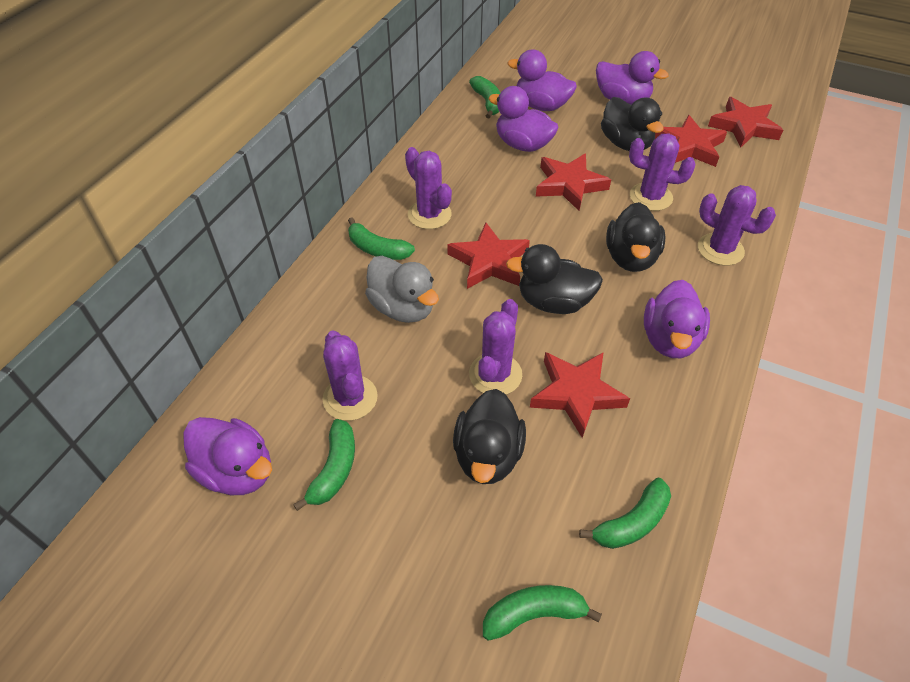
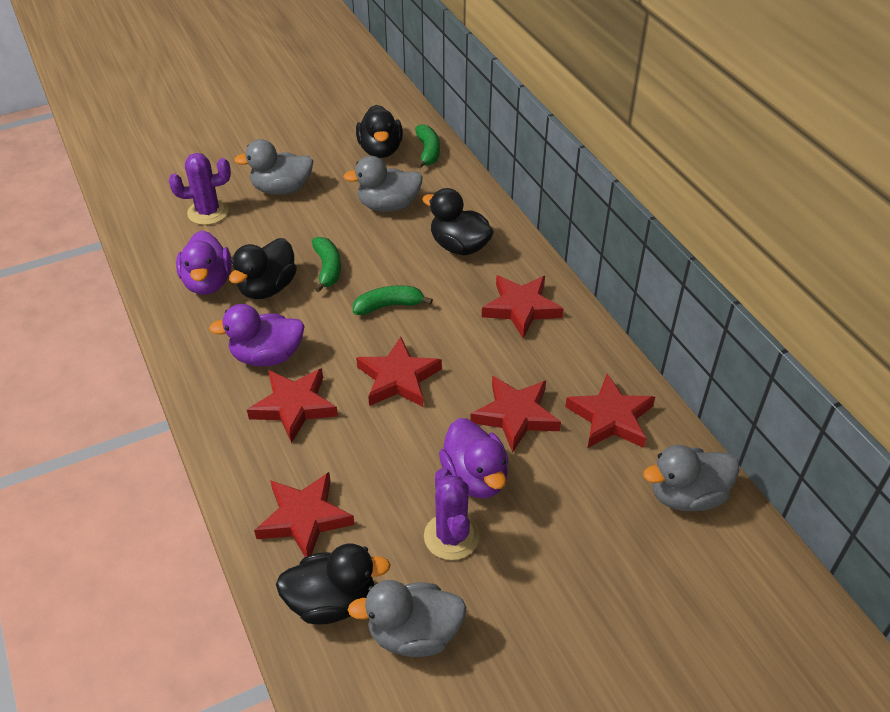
green banana: [293,419,355,511] [348,217,415,260] [469,76,500,118] [483,585,602,641] [579,478,671,549] = 5 -> [312,237,341,292] [353,285,433,315] [415,124,440,169] = 3
grey duck: [365,256,439,323] = 1 -> [234,139,314,195] [344,156,423,212] [348,580,467,657] [643,445,740,511] = 4
purple cactus: [323,330,378,421] [405,147,452,229] [469,299,522,395] [629,133,695,211] [698,185,776,266] = 5 -> [169,153,231,225] [424,468,480,560] = 2
purple duck: [183,417,272,495] [488,86,559,152] [508,50,577,111] [596,51,669,105] [644,280,710,358] = 5 -> [176,230,232,295] [209,304,305,367] [439,418,509,499] = 3
red star: [447,223,530,289] [530,352,630,438] [536,153,611,211] [655,115,727,167] [708,97,783,147] = 5 -> [247,368,338,444] [254,472,355,557] [356,337,442,407] [470,376,561,453] [482,275,564,338] [565,374,655,448] = 6

